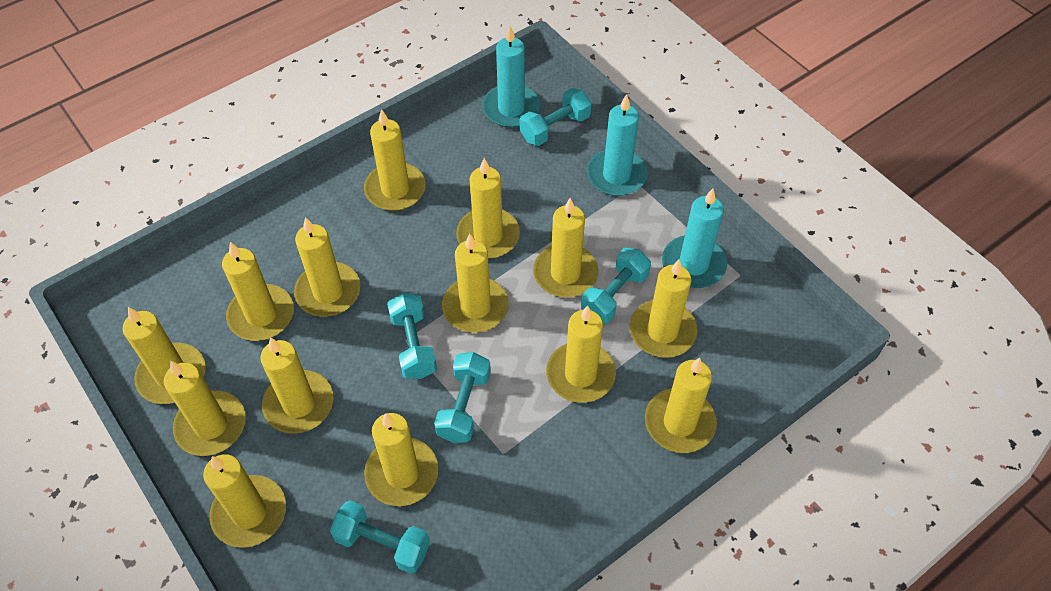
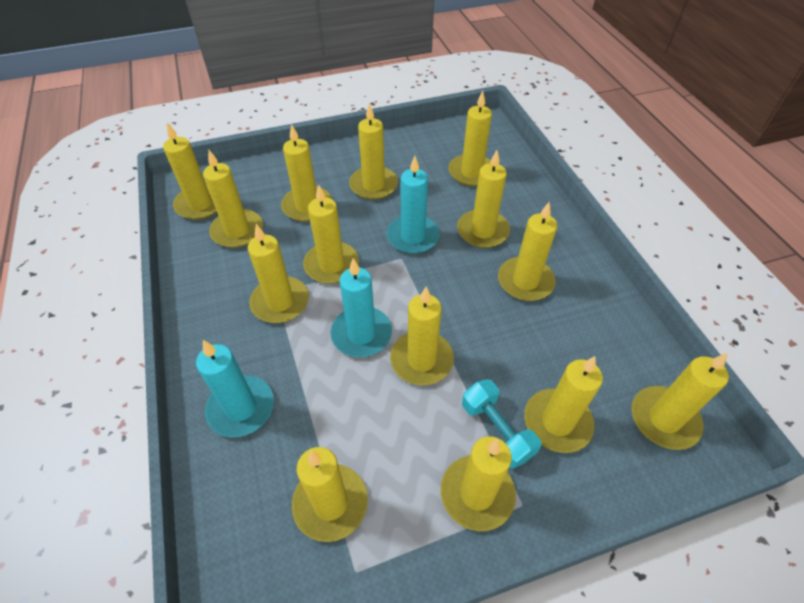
turquoise dumbbell: [330,500,430,574] [387,293,437,379] [434,352,491,443] [520,88,591,146] [581,247,651,324] = 5 -> [462,379,541,469] = 1

